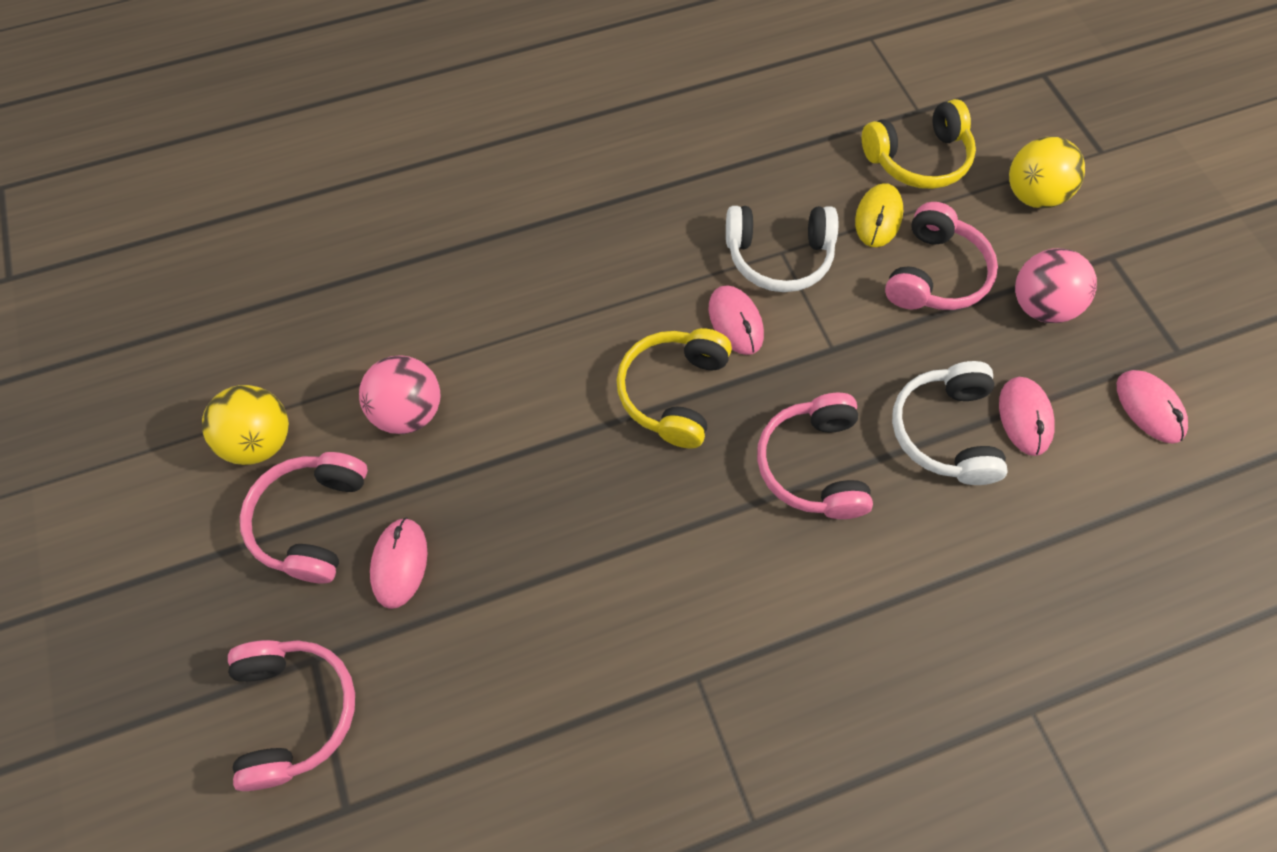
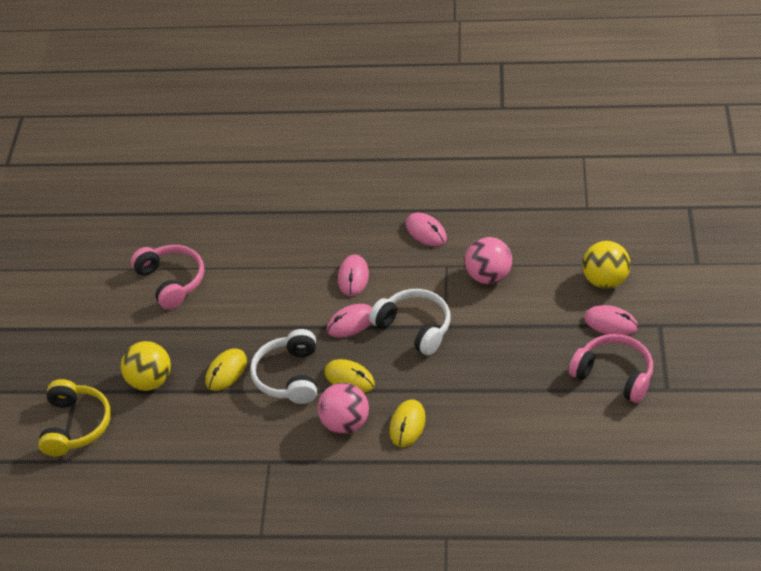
pink headphones: [228,640,355,791] [240,452,368,584] [757,393,873,519] [885,202,998,310] = 4 -> [131,245,204,309] [569,334,653,403] = 2
yellow headphones: [617,328,732,449] [862,99,976,189] = 2 -> [38,379,111,456] = 1
yellow mouse: [855,183,903,247] = 1 -> [205,348,247,391] [325,359,375,393] [390,400,426,447] = 3

